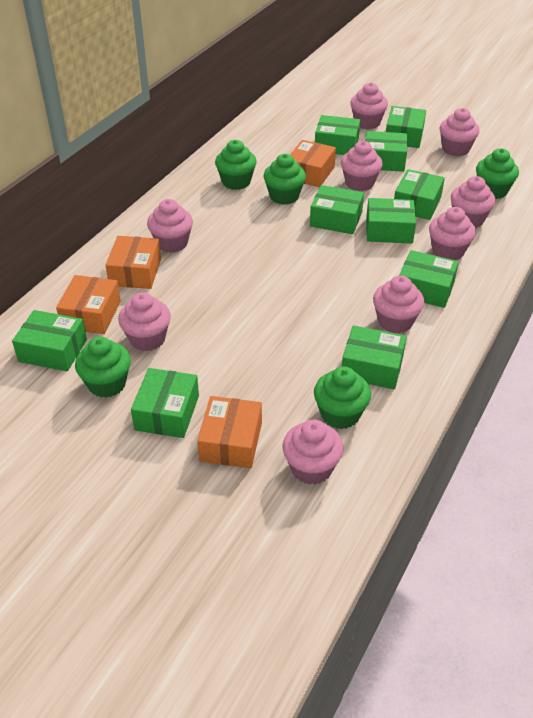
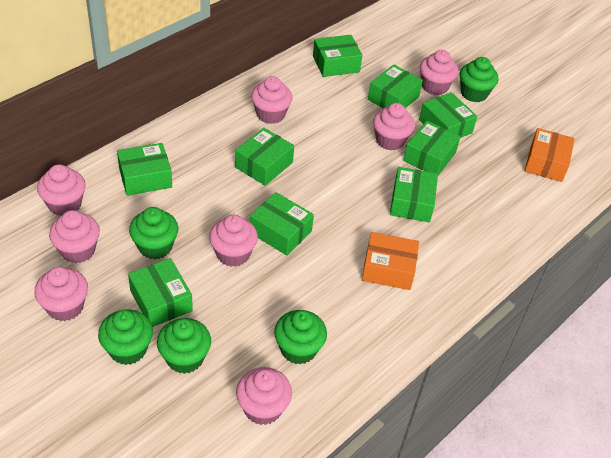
green box: [12,310,87,371] [131,368,199,438] [310,185,364,234] [315,115,360,155] [342,325,407,389] [365,131,407,172] [366,198,416,244] [386,106,426,148] [394,169,445,220] [399,250,459,308] = 10 -> [117,143,172,196] [128,258,193,327] [235,128,294,186] [250,192,314,256] [313,35,362,77] [368,64,423,109] [390,167,438,222] [403,121,461,175] [419,92,477,138] = 9
orange box: [56,275,121,334] [105,236,161,289] [197,396,262,468] [290,140,336,187] = 4 -> [362,232,419,290] [525,128,575,182] = 2
pink cupcake: [118,292,171,351] [147,199,193,253] [283,420,344,485] [341,141,383,191] [350,82,388,129] [373,275,424,333] [429,207,476,260] [440,108,479,156] [451,176,495,228] = 9 -> [34,267,88,321] [37,165,86,216] [49,210,100,263] [209,215,258,267] [236,367,292,425] [251,76,292,124] [373,103,415,151] [420,50,458,95] = 8

